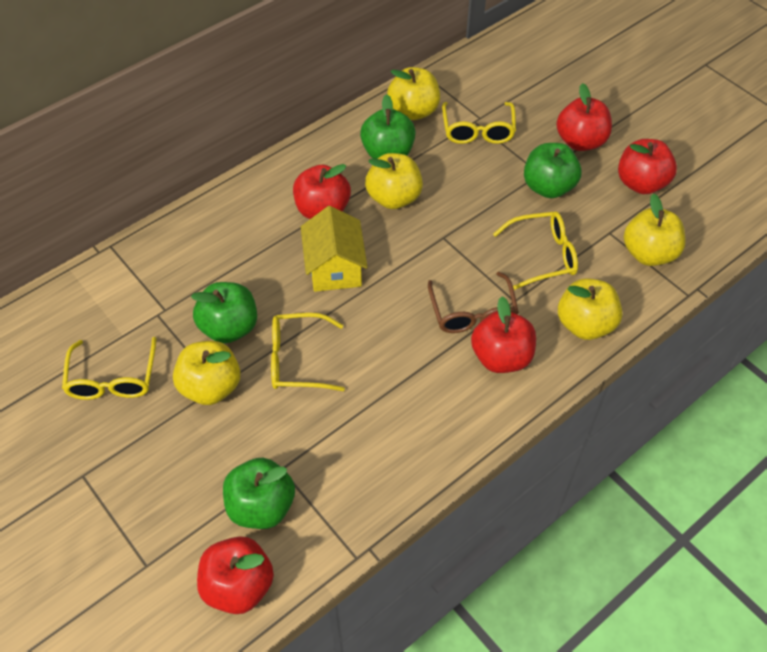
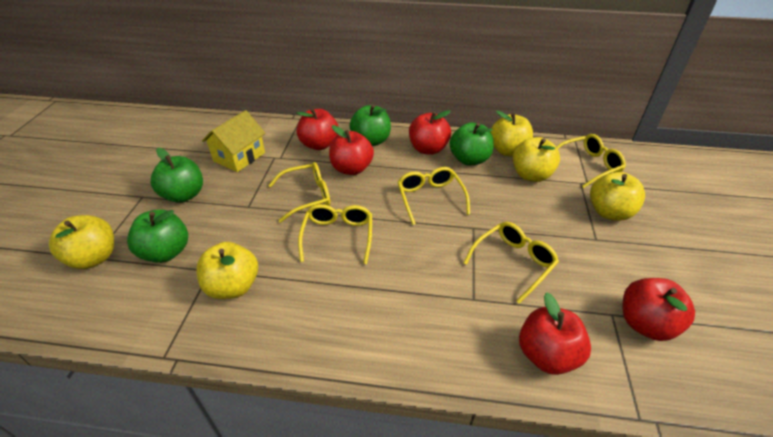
brown glasses: [428,272,519,333] = 1 -> none = 0
yellow glasses: [62,337,157,400] [271,313,345,391] [442,102,516,144] [493,211,578,290] = 4 -> [268,162,331,222] [298,204,372,264] [397,167,470,225] [464,222,559,303] [557,134,626,188] = 5

